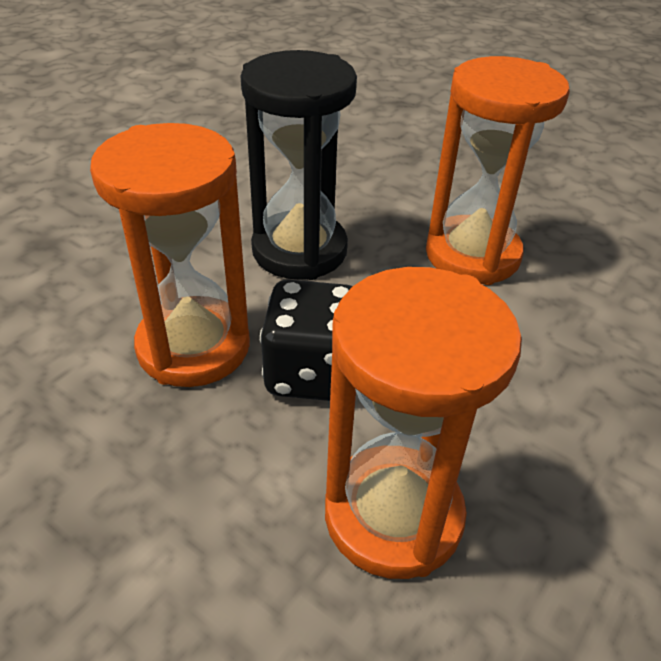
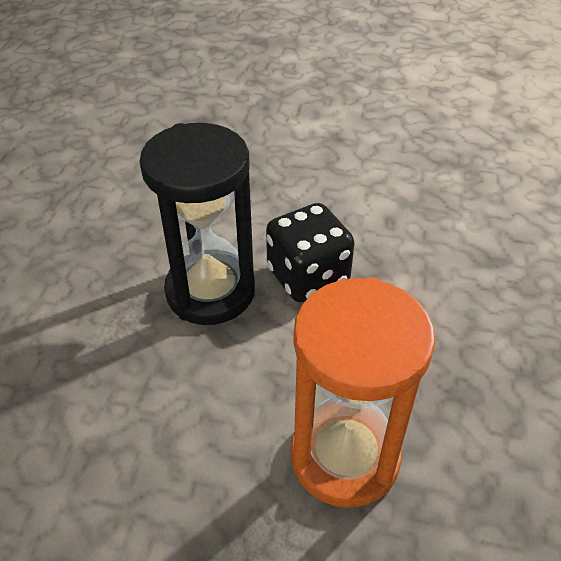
orange hourglass: [90,123,250,387] [325,267,522,579] [426,56,570,285] = 3 -> [291,277,435,508] = 1

